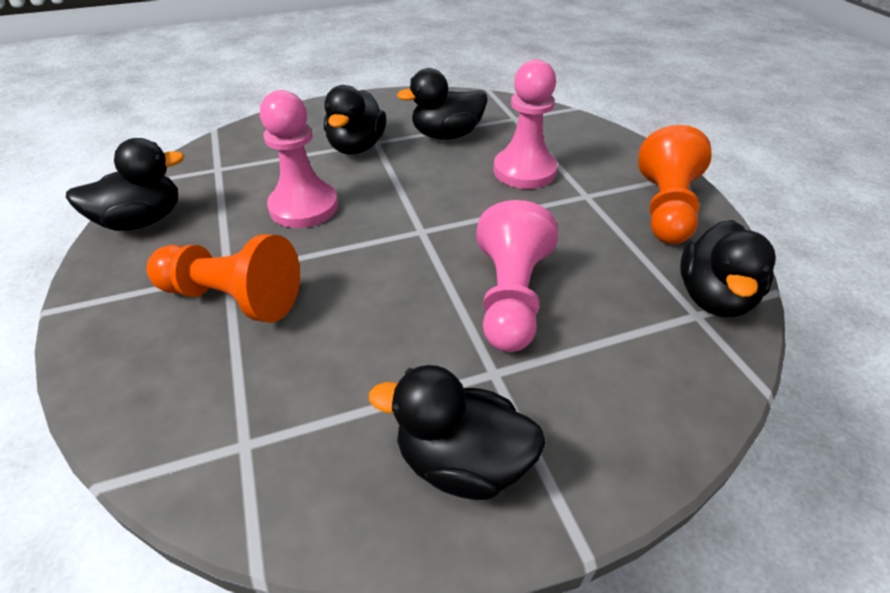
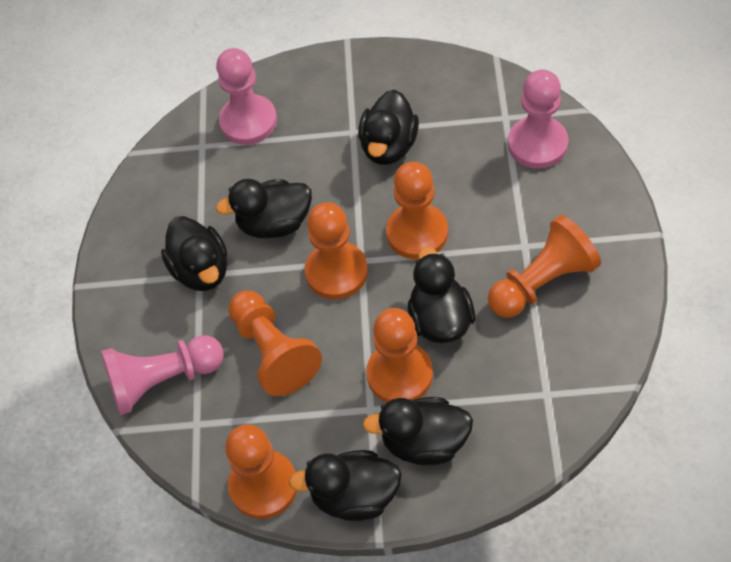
black duck: [66,138,185,231] [324,85,386,154] [369,365,546,500] [397,68,487,140] [680,220,776,317] = 5 -> [161,216,227,291] [216,179,312,238] [289,450,402,521] [358,90,419,165] [363,397,473,465] [408,247,475,343] = 6
orange pawn: [147,234,300,323] [638,125,712,244] = 2 -> [225,425,297,519] [228,291,322,396] [305,202,368,299] [366,308,433,403] [386,162,448,259] [488,215,601,318] = 6

